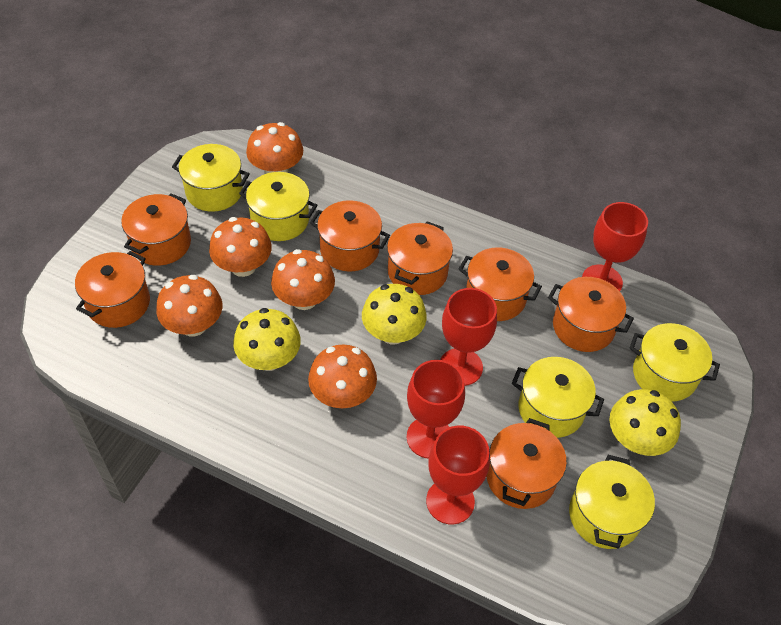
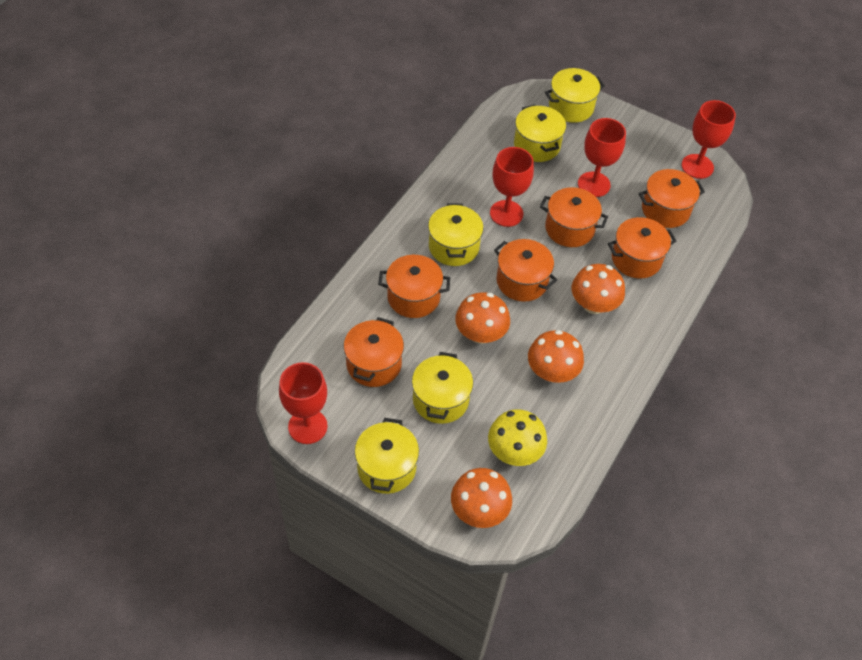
orange mushroom: [156,275,223,337] [209,217,272,277] [246,122,303,174] [271,249,335,310] [308,345,377,408] = 5 -> [451,468,512,528] [455,292,510,344] [528,330,584,383] [572,264,625,314] = 4
orange pot: [75,251,150,328] [121,193,191,266] [310,200,390,272] [387,221,453,295] [458,248,542,321] [486,418,567,509] [548,277,634,352] = 7 -> [344,317,404,387] [378,255,450,318] [494,239,557,302] [540,187,608,247] [608,217,677,279] [639,169,705,228] = 6
yellow mushroom: [233,308,301,371] [362,284,427,345] [609,389,681,456] = 3 -> [488,409,547,466] = 1

